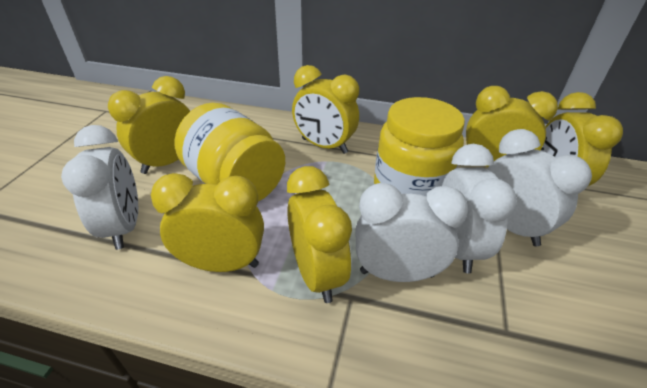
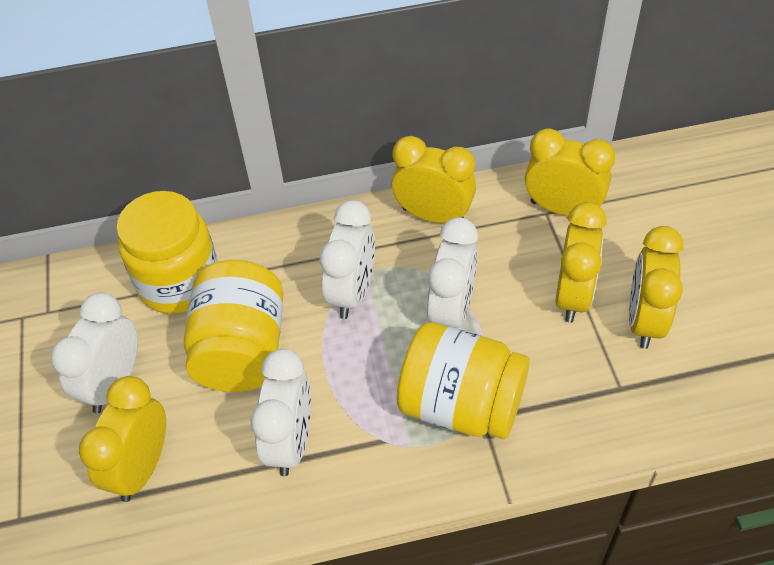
yellow clock: [108,76,190,174] [151,173,264,272] [287,166,352,303] [292,65,359,154] [466,86,558,167] [540,92,623,186] = 6 -> [79,376,166,502] [392,136,476,223] [525,128,615,216] [555,202,607,323] [629,226,683,349] = 5
yellow jar: [174,103,285,202] [374,97,465,196] = 2 -> [116,191,218,314] [184,260,283,392] [397,322,530,439] = 3

